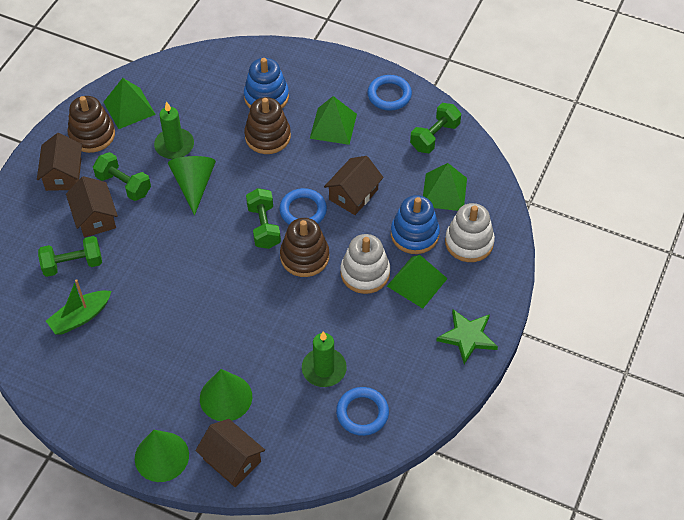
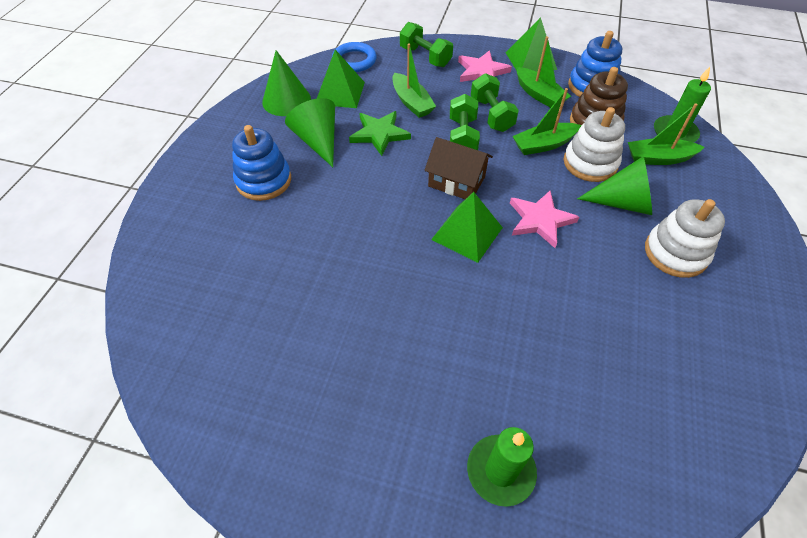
blue ring: [279,188,327,224] [336,387,389,436] [367,75,412,111] = 3 -> [332,42,377,72] = 1
brown house: [37,133,82,191] [66,176,118,238] [195,419,265,487] [324,156,384,215] = 4 -> [424,137,493,199] = 1
brown stacking toy: [68,96,115,153] [244,97,291,154] [280,218,329,277] = 3 -> [570,67,628,126] = 1
green boat: [46,279,112,335] = 1 -> [392,43,436,118] [512,88,581,155] [516,36,571,108] [628,103,705,165] = 4
green dumbbell: [38,236,102,277] [93,152,151,201] [246,188,281,249] [410,103,461,153] = 4 -> [400,22,453,67] [450,94,480,150] [471,73,519,132] = 3
green pyramid: [104,78,156,129] [310,96,357,145] [387,255,448,309] [423,163,467,211] = 4 -> [317,49,365,108] [431,192,503,263] [505,17,557,72] = 3
pink star: none = 0 -> [458,50,512,82] [510,190,579,248] = 2

